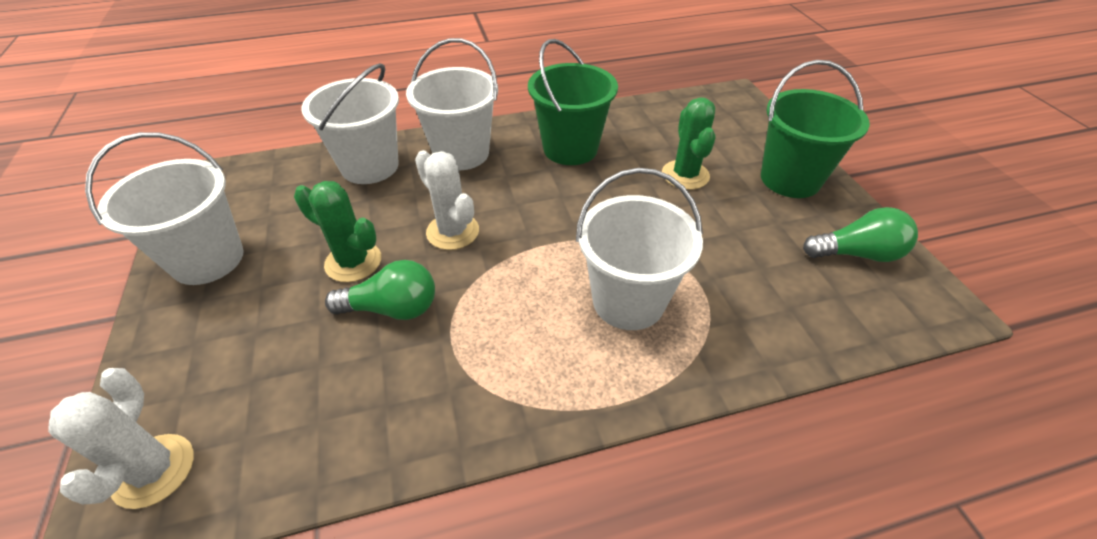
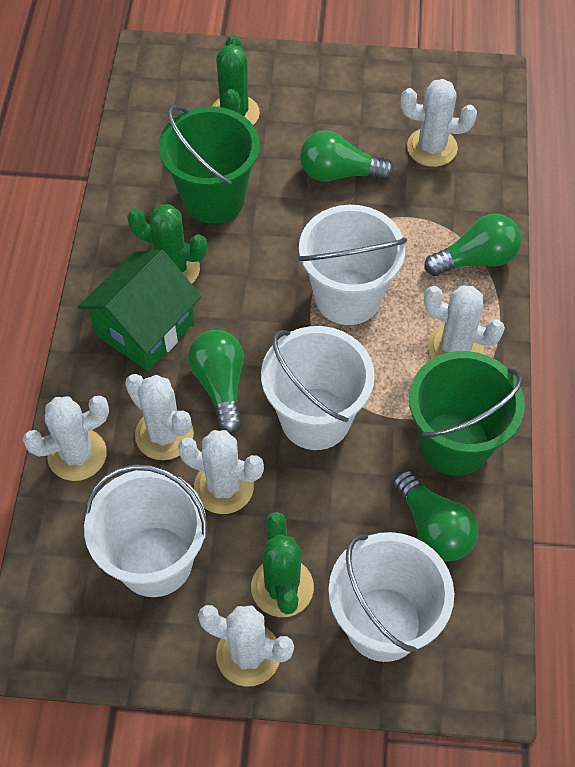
green cactus: [294,181,381,282] [662,97,716,190] = 2 -> [127,204,207,284] [212,35,260,125] [251,512,314,617] = 3
green house: none = 0 -> [78,250,201,371] = 1
green light bulb: [325,260,435,320] [803,207,918,262] = 2 -> [188,330,244,434] [300,130,394,182] [393,470,478,561] [425,214,521,276] = 4
white cactus: [48,368,194,509] [415,150,479,250] = 2 -> [23,396,109,481] [125,374,194,460] [178,430,264,514] [198,605,294,687] [401,79,477,167] [424,286,505,359] = 6

